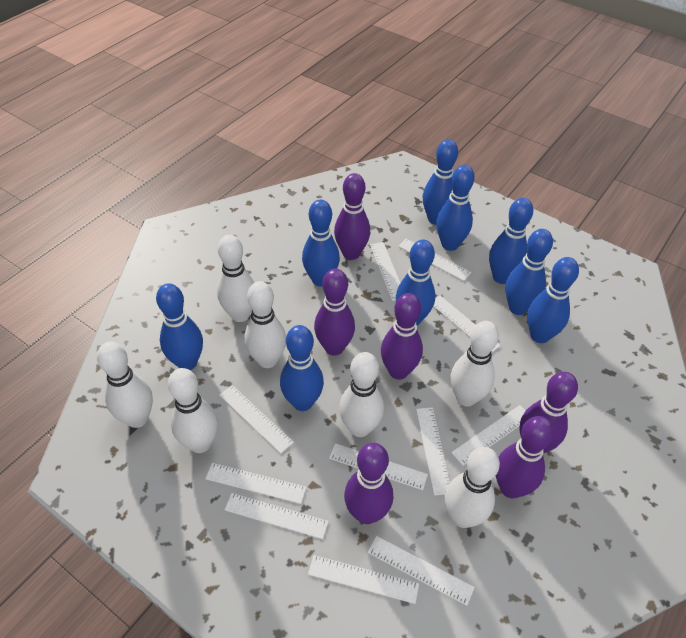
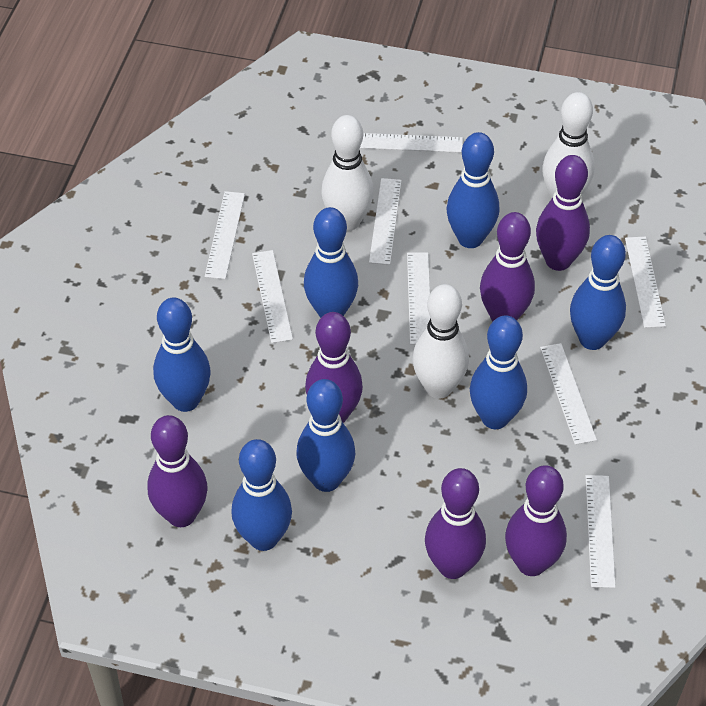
blue bowling pin: [156,283,203,370] [280,325,324,411] [302,200,340,287] [396,240,435,325] [423,139,458,225] [436,165,475,251] [489,198,533,284] [505,229,553,315] [527,257,579,343] = 9 -> [153,297,211,412] [231,439,292,551] [296,379,355,492] [304,207,358,318] [446,132,499,248] [470,315,527,429] [570,235,626,350] = 7
white bowling pin: [97,342,153,428] [168,368,218,453] [217,235,254,322] [245,281,286,368] [339,352,384,437] [445,447,500,528] [451,321,499,406] = 7 -> [321,115,374,231] [413,284,469,399] [542,92,595,199] = 3
white ruler: [205,463,307,504] [219,385,294,454] [225,493,329,539] [308,555,419,604] [329,443,428,490] [367,536,475,606] [370,242,400,301] [398,238,471,281] [416,407,450,496] [434,296,501,353] [451,405,526,466] = 11 -> [205,191,245,279] [252,250,293,343] [360,133,463,153] [369,178,402,265] [407,252,430,345] [540,343,597,445] [585,475,616,588] [625,237,666,328] = 8

